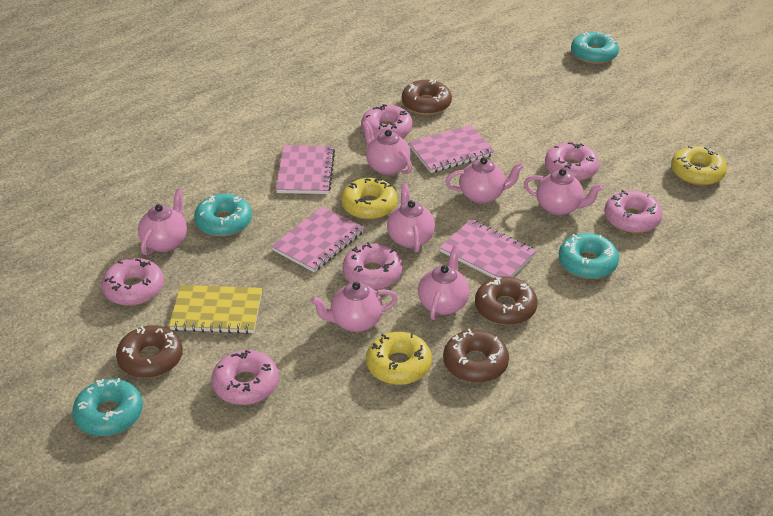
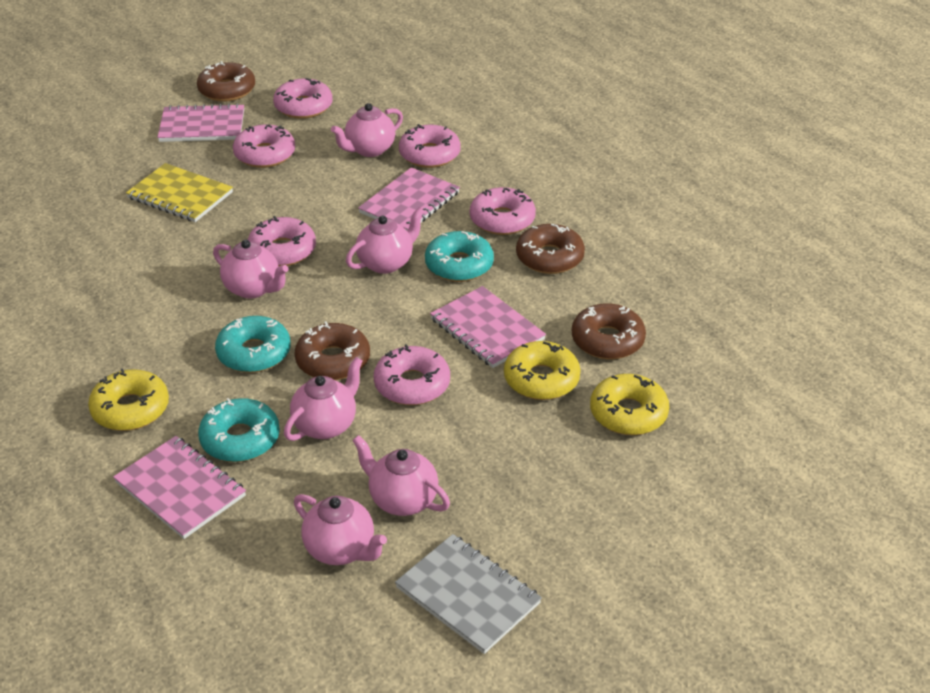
grey notebook: none = 0 -> [395,534,542,654] = 1
pink teapot: [138,189,187,256] [310,282,398,332] [362,120,412,175] [387,184,435,253] [418,246,469,320] [445,157,524,204] [524,169,603,216] = 7 -> [213,239,289,299] [284,357,363,441] [294,494,387,565] [331,103,403,157] [346,207,424,274] [352,435,450,516] = 6
turquoise donut: [72,378,143,436] [194,194,252,237] [559,233,619,279] [571,32,619,64] = 4 -> [198,398,280,462] [215,316,291,373] [425,231,494,282] = 3

